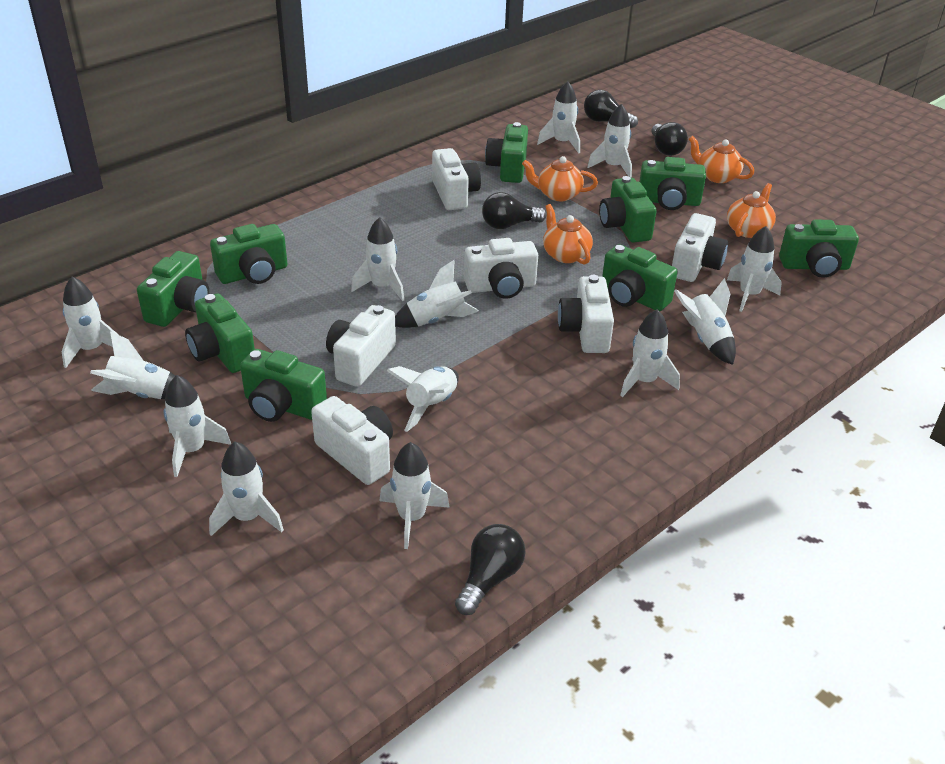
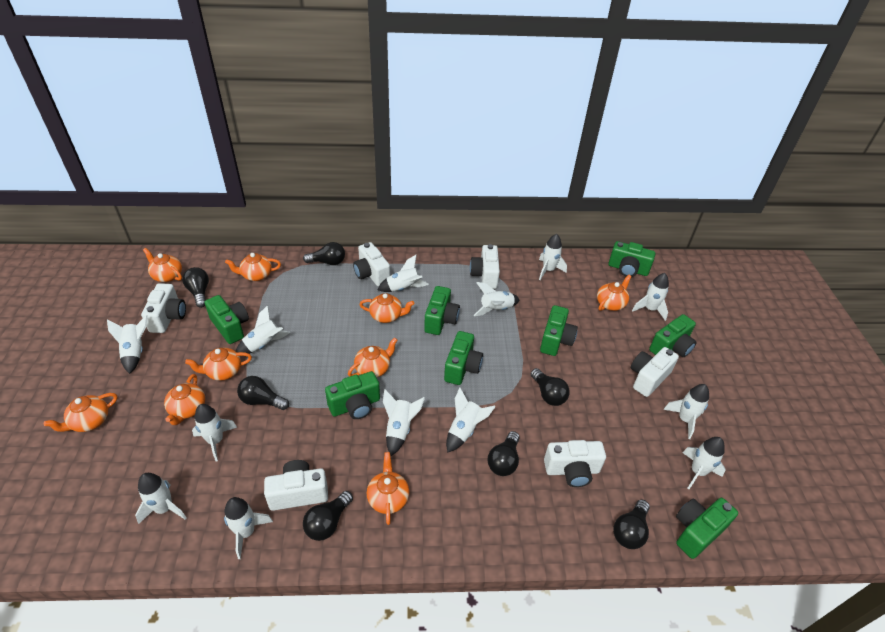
black light bulb: [455,524,526,615] [482,192,546,229] [584,90,638,128] [651,122,688,156] = 4 -> [182,267,209,308] [237,376,289,410] [303,242,345,265] [303,491,353,541] [488,431,520,476] [531,368,570,406] [614,500,650,549] = 7
green camera: [137,251,209,327] [185,294,255,373] [210,224,288,284] [240,349,327,422] [485,122,528,183] [599,176,657,243] [602,244,678,311] [639,157,706,210] [779,220,859,278] = 9 -> [205,295,249,344] [325,371,380,419] [424,286,460,335] [444,331,483,385] [540,305,578,356] [608,241,656,277] [649,314,697,357] [676,498,738,559] = 8
orange teapot: [522,156,598,201] [543,204,593,265] [689,136,754,183] [727,183,776,238] = 4 -> [44,393,117,432] [143,248,182,282] [164,374,205,425] [185,348,252,381] [225,253,281,281] [348,337,397,378] [359,293,414,323] [367,452,409,525] [597,275,632,311] = 9

